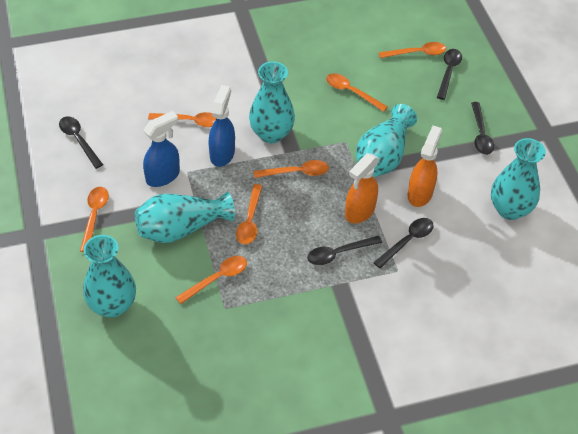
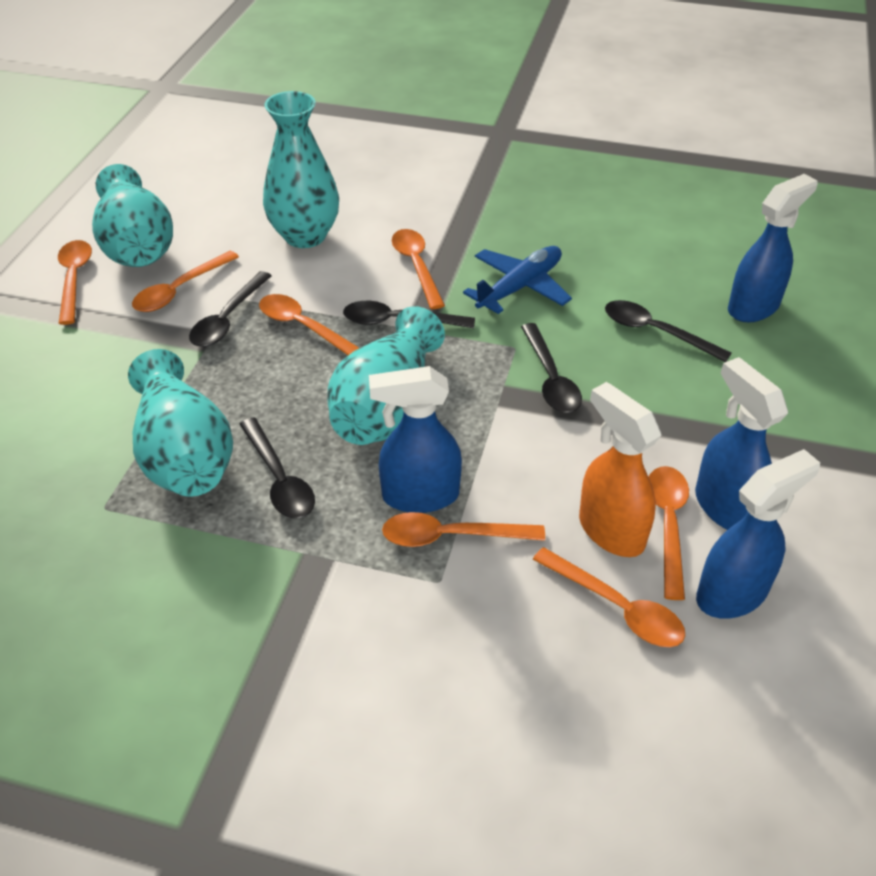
blue plane: none = 0 -> [463,246,572,314] = 1
blue spray bottle: [143,111,180,187] [208,85,235,167] = 2 -> [369,366,462,513] [695,357,788,530] [696,449,820,619] [728,174,818,322] = 4
orange spray bottle: [345,153,379,224] [408,126,442,207] = 2 -> [579,382,662,557] = 1
turquoise vase: [83,235,136,318] [135,192,235,243] [249,61,295,143] [356,104,417,177] [491,138,546,220] = 5 -> [92,164,173,267] [128,349,233,497] [263,91,339,248] [327,306,445,445] = 4

